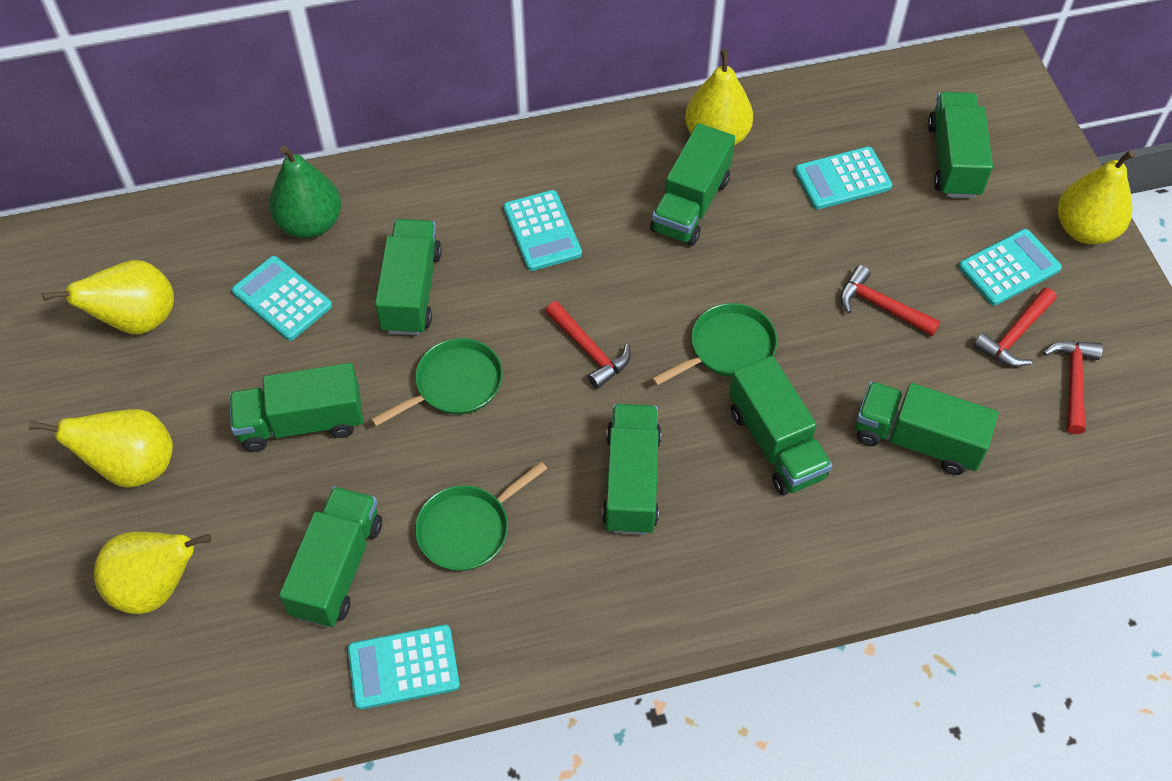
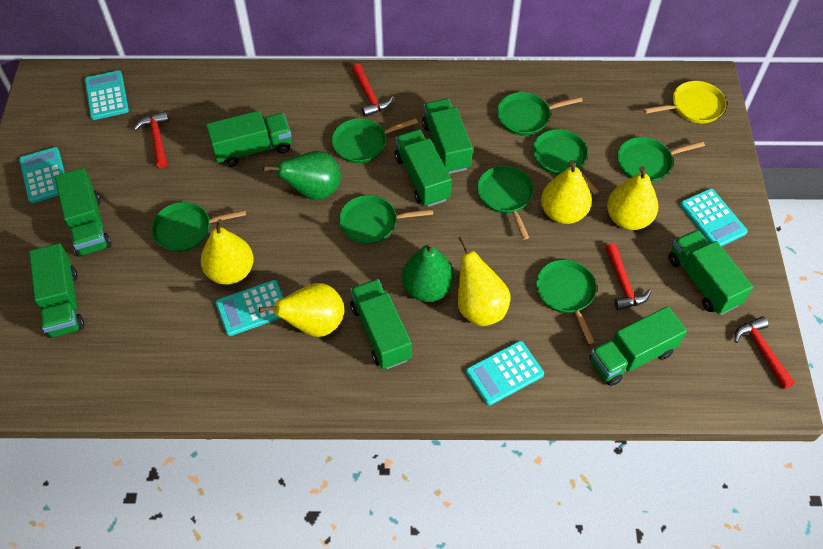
green pan: [371,338,503,426] [415,462,547,571] [652,303,778,386] = 3 -> [151,202,246,252] [332,118,418,163] [339,195,433,244] [477,166,534,240] [497,92,582,135] [533,129,599,195] [536,260,597,344] [617,137,705,182] = 8
green pear: [269,146,341,238] = 1 -> [262,151,341,200] [402,242,454,302] = 2
yellow pan: none = 0 -> [643,81,726,123] = 1

